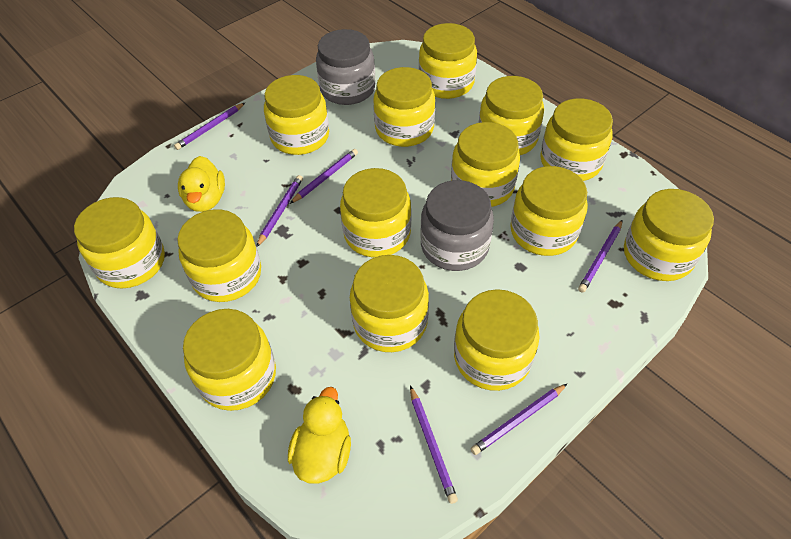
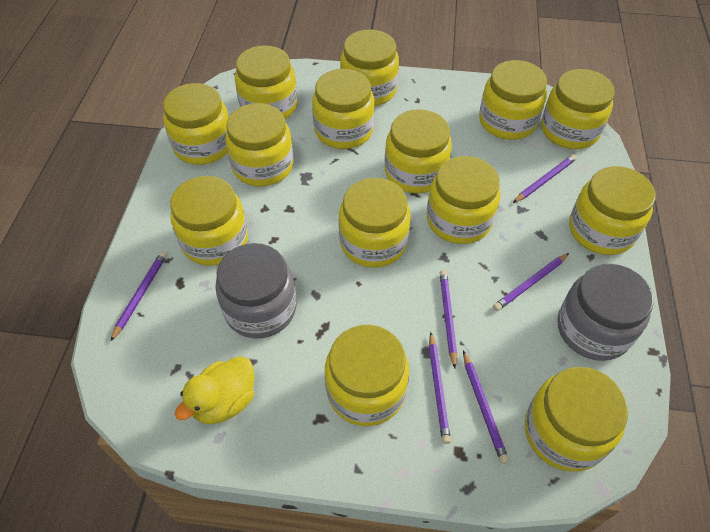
yellow duck: [178,156,225,212] [288,387,351,484] = 2 -> [175,356,255,424] = 1

